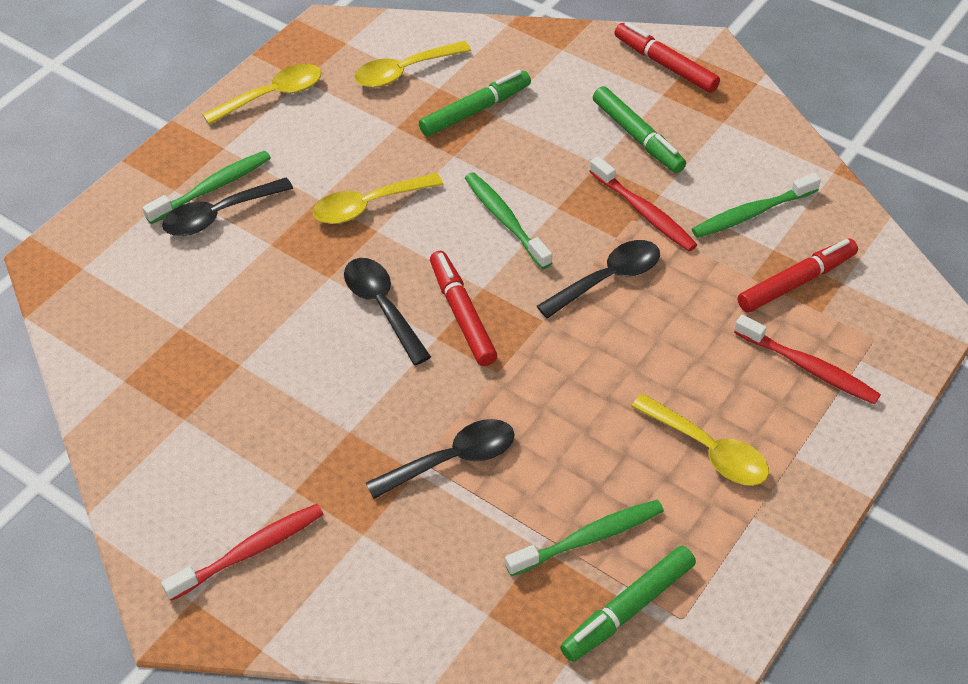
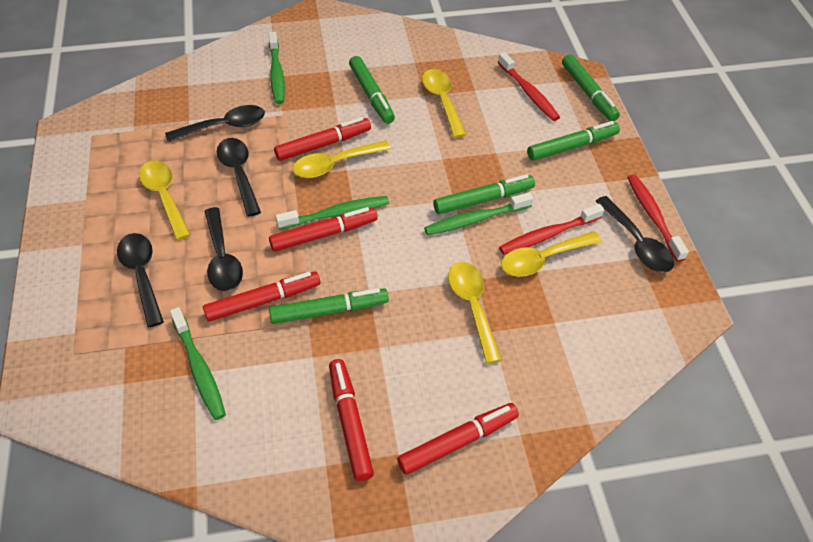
black spoon: [162,177,293,236] [344,258,431,365] [366,419,515,499] [537,240,660,318] = 4 -> [117,233,164,327] [165,105,265,142] [205,207,243,291] [217,138,261,217] [596,196,674,273] = 5
green marker: [419,70,531,137] [560,546,696,662] [593,86,686,173] = 3 -> [269,288,389,324] [349,56,395,124] [433,174,535,214] [527,121,620,161] [562,54,620,121] = 5
red marker: [430,251,497,366] [614,22,720,93] [738,239,858,313] = 3 -> [203,271,320,322] [269,207,378,252] [274,117,371,161] [329,359,374,481] [397,403,519,475] = 5
yellow spoon: [202,64,322,125] [312,173,443,224] [354,41,471,88] [631,394,769,486] = 4 -> [139,161,191,240] [292,140,391,178] [422,69,466,138] [448,262,502,364] [501,231,602,277] = 5

